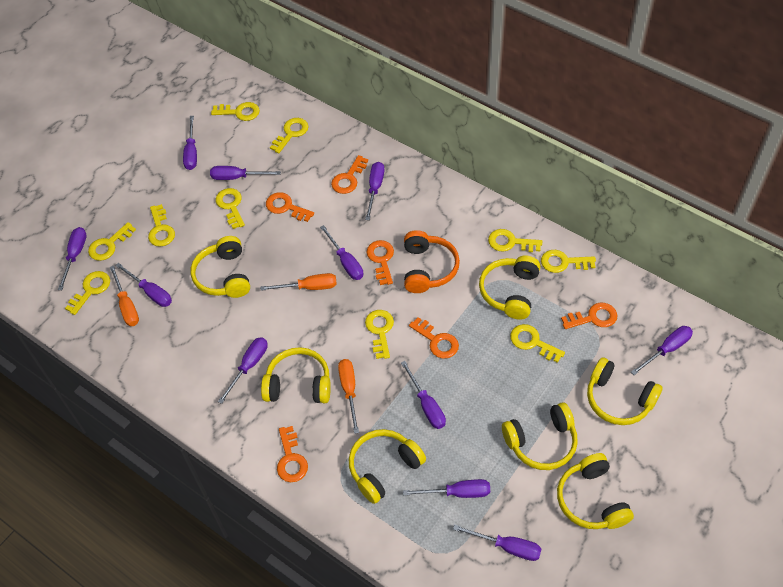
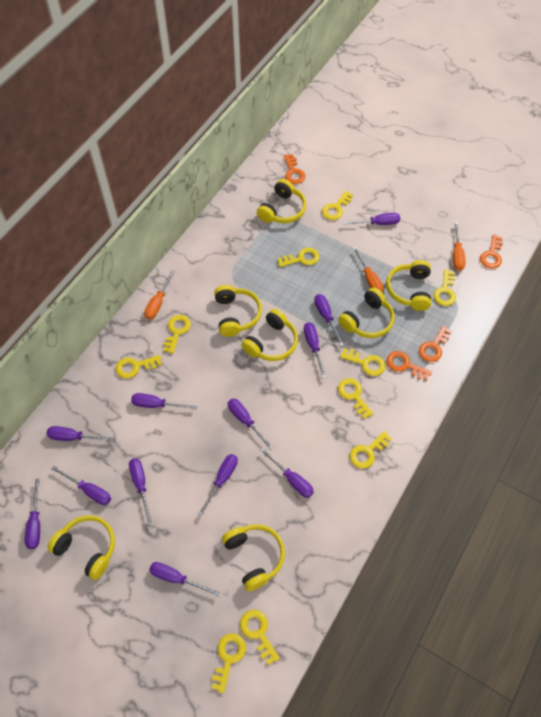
orange headphones: [404,230,460,293] = 1 -> none = 0
orange key: [266,192,314,222] [277,426,308,482] [331,155,368,194] [367,240,394,285] [409,317,459,359] [561,303,617,329] = 6 -> [284,154,305,184] [386,351,432,380] [419,326,452,362] [480,234,503,269] = 4
purple screwdriver: [58,227,87,290] [115,263,172,307] [183,116,197,170] [210,166,281,180] [218,337,268,404] [320,225,363,280] [365,162,385,220] [401,361,446,429] [403,479,490,498] [453,525,541,561] [631,326,693,375] = 11 -> [24,479,40,549] [47,426,114,442] [52,466,111,505] [129,458,152,525] [131,393,197,410] [149,562,220,596] [198,454,238,516] [228,399,274,450] [260,448,314,498] [304,322,326,378] [314,294,344,346] [343,213,400,225] = 12

